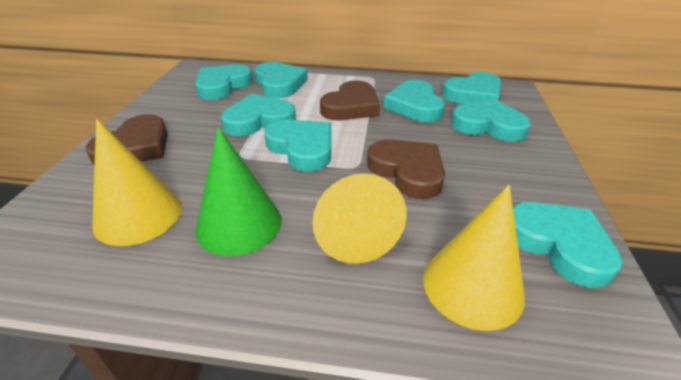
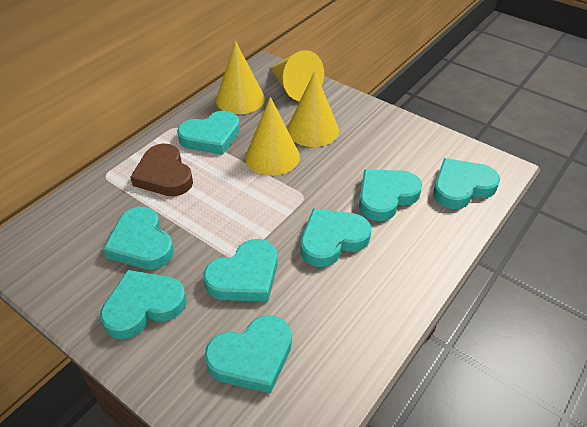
brown heart: [86,114,168,165] [320,81,380,120] [367,139,445,199] = 3 -> [130,144,193,196] = 1
green cone: [195,127,282,256] = 1 -> none = 0
yellow cone: [92,119,182,246] [312,173,407,264] [423,185,525,331] = 3 -> [216,41,265,114] [245,97,300,176] [270,50,324,101] [287,71,339,147] = 4

